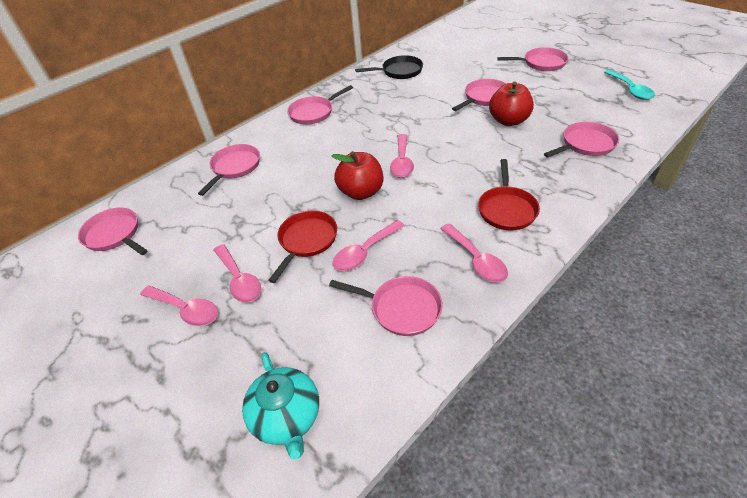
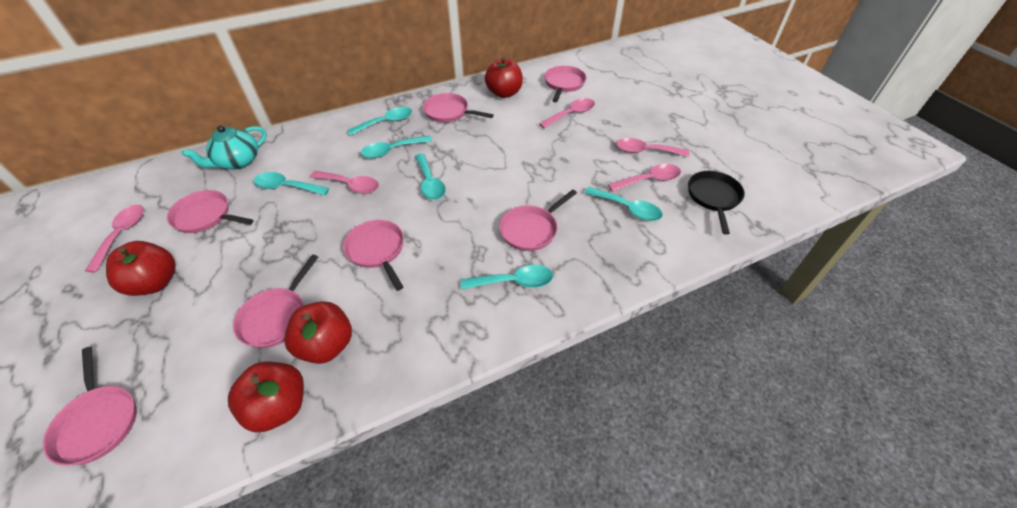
red apple: [332,151,383,200] [489,81,534,126] = 2 -> [106,241,176,296] [228,362,304,432] [284,301,352,364] [485,57,523,98] = 4
red pan: [268,211,337,283] [478,159,540,230] = 2 -> none = 0
turquoise spoon: [604,70,655,100] = 1 -> [253,172,329,195] [347,107,412,136] [361,135,432,158] [415,153,446,200] [461,265,553,290] [585,187,663,221] = 6

